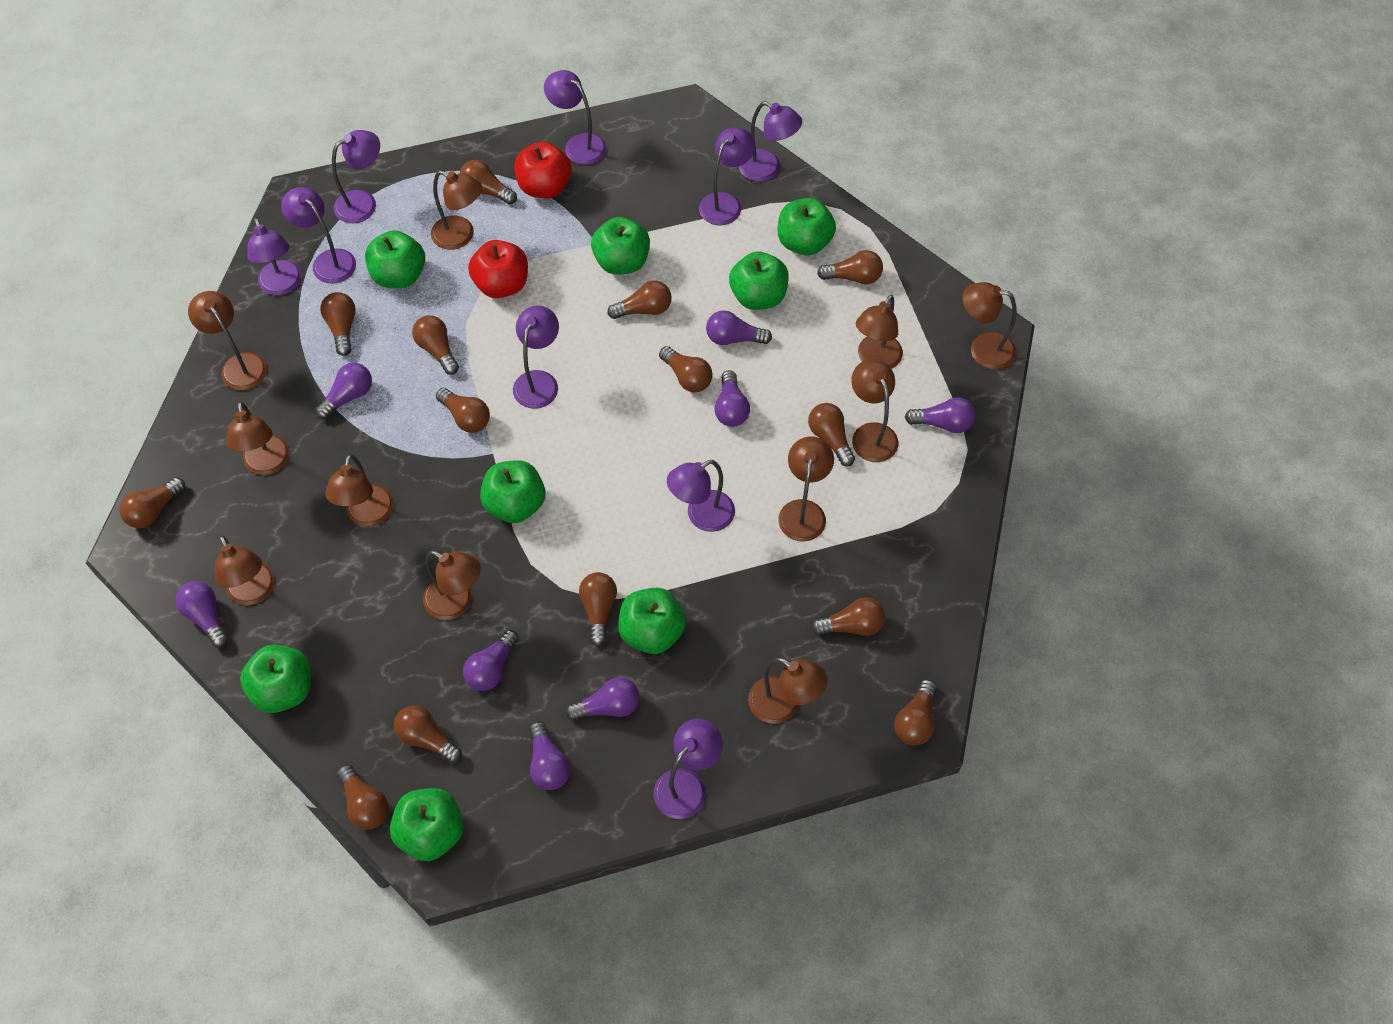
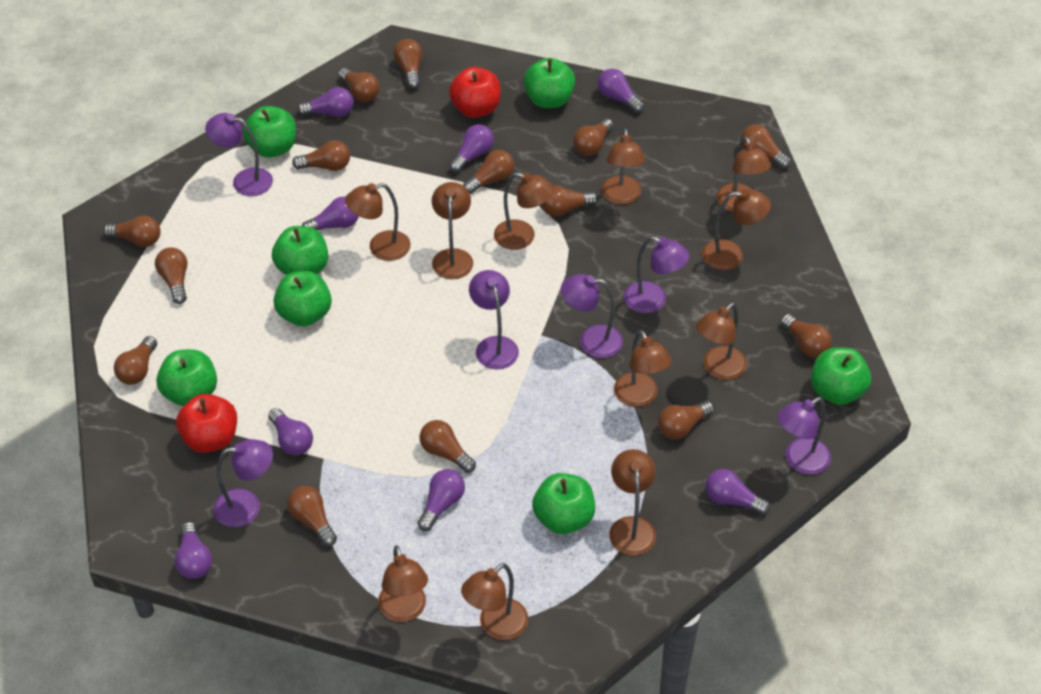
green apple: [240,645,311,713] [365,230,425,288] [390,788,464,861] [480,460,545,523] [591,217,650,275] [618,588,686,654] [729,251,789,310] [778,198,836,255] = 8 -> [156,349,217,406] [243,106,296,158] [272,226,328,275] [273,271,332,327] [523,58,575,108] [532,473,595,534] [811,347,871,405] = 7
purple lamp: [247,218,302,295] [281,187,356,284] [332,130,380,223] [513,305,559,409] [544,70,606,165] [654,719,723,819] [667,460,735,532] [699,127,755,225] [739,101,802,182] = 9 -> [205,113,273,196] [214,439,273,527] [469,270,519,369] [561,274,623,358] [624,236,690,313] [777,397,831,475] = 6

